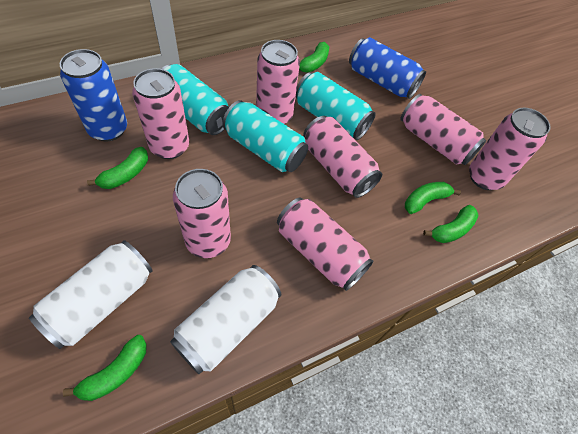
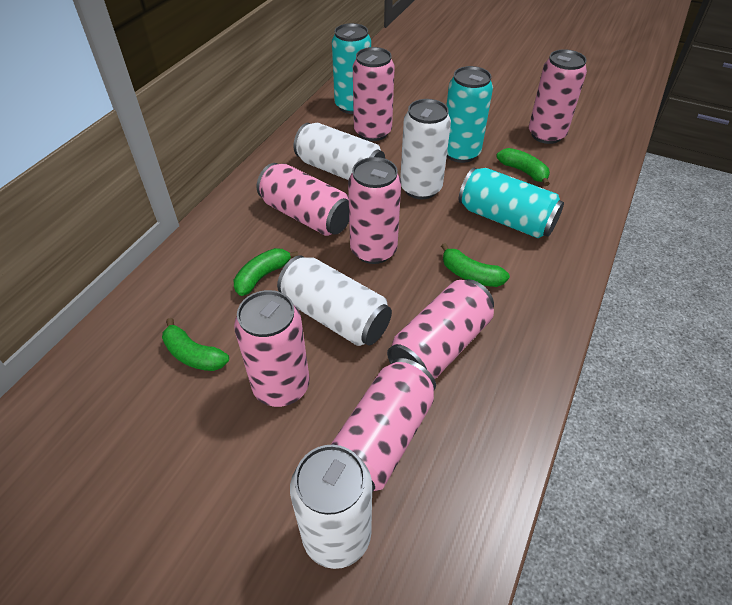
blue can: [60,49,127,141] [349,37,426,99] = 2 -> none = 0
green banana: [63,335,147,401] [87,147,148,189] [299,42,329,72] [405,182,461,214] [423,205,479,243] = 5 -> [162,318,229,371] [234,248,298,296] [441,243,510,287] [496,148,550,186] = 4
white can: [29,240,153,349] [170,265,281,374] = 2 -> [277,255,392,346] [290,445,372,569] [294,123,385,180] [400,99,451,199] = 4

